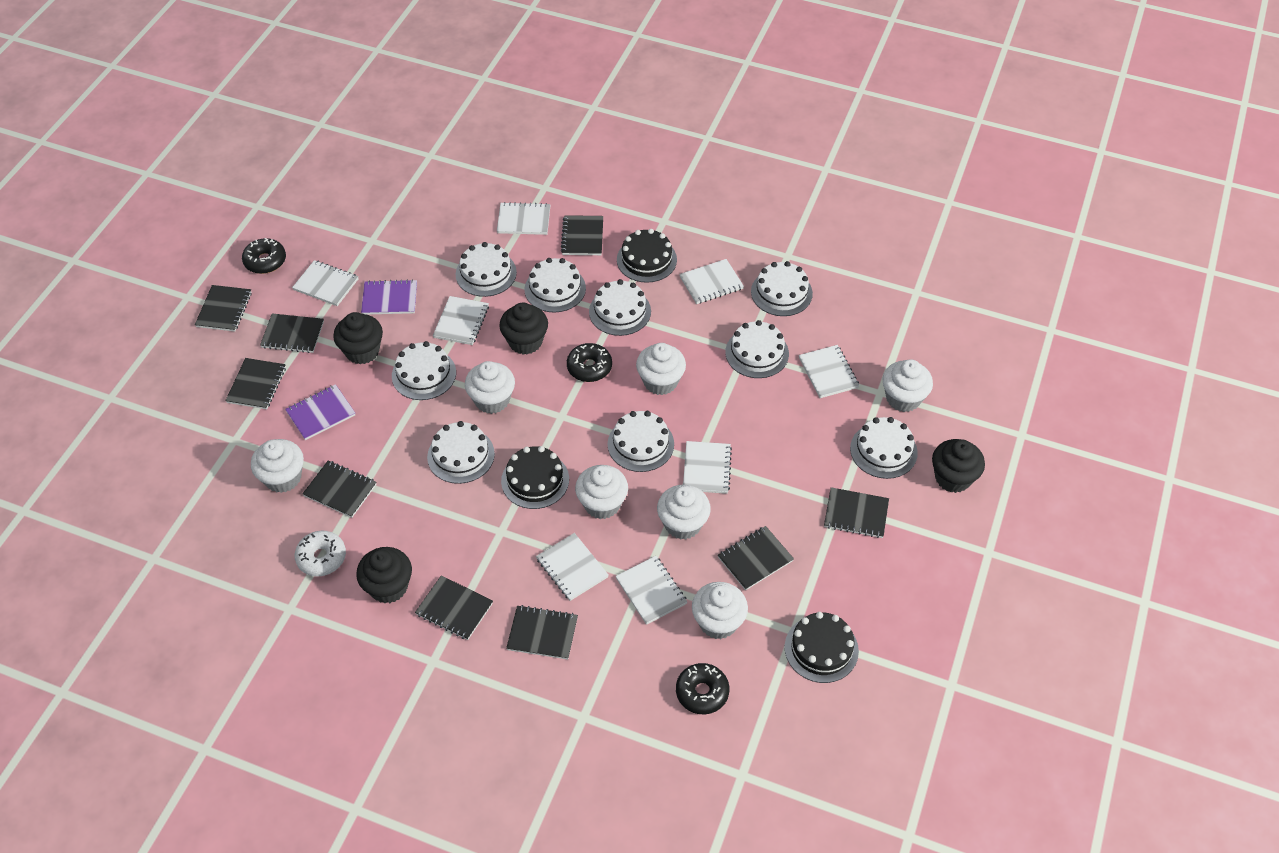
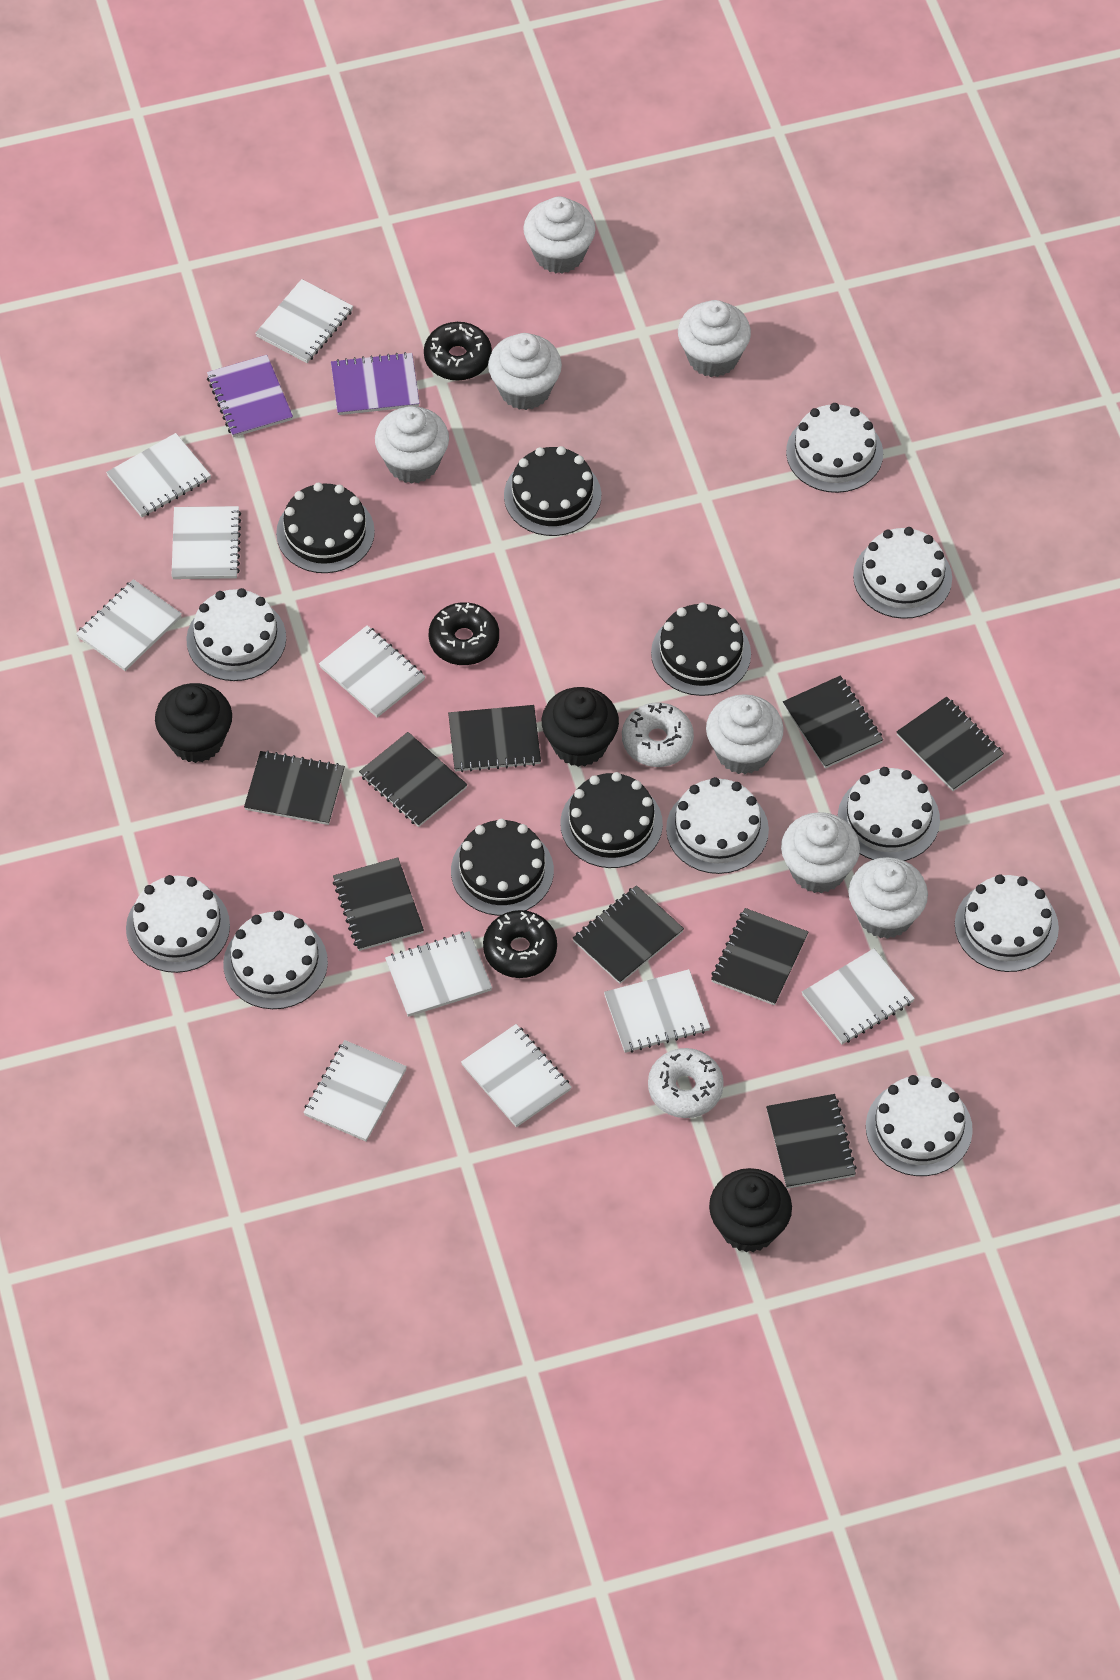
black cake: [501,446,569,509] [617,229,677,283] [785,612,859,683] = 3 -> [276,482,375,573] [451,819,554,916] [504,446,601,536] [560,772,663,868] [651,602,751,696] = 5
black cupcake: [333,312,383,364] [356,547,412,603] [499,303,548,355] [932,439,985,493] = 4 -> [155,683,232,763] [542,687,619,767] [709,1168,792,1252] = 3
white donut: [295,531,346,577] = 1 -> [622,703,694,767] [648,1048,724,1118] = 2
white notebook: [292,260,359,306] [433,296,489,345] [497,202,551,235] [536,533,609,601] [615,556,687,625] [679,259,744,304] [683,441,732,494] [799,345,860,398] = 8 -> [76,579,182,671] [106,433,211,518] [171,506,241,579] [255,279,353,363] [303,1040,407,1141] [319,625,425,718] [385,931,492,1017] [461,1024,571,1127] [604,969,710,1053] [802,949,915,1044] = 10

